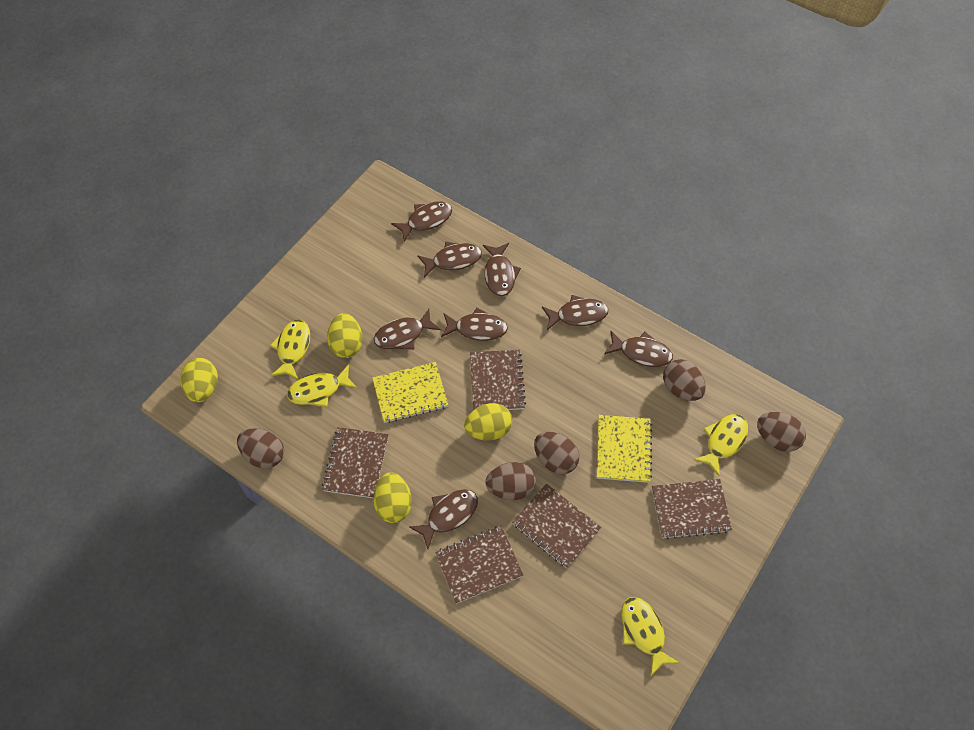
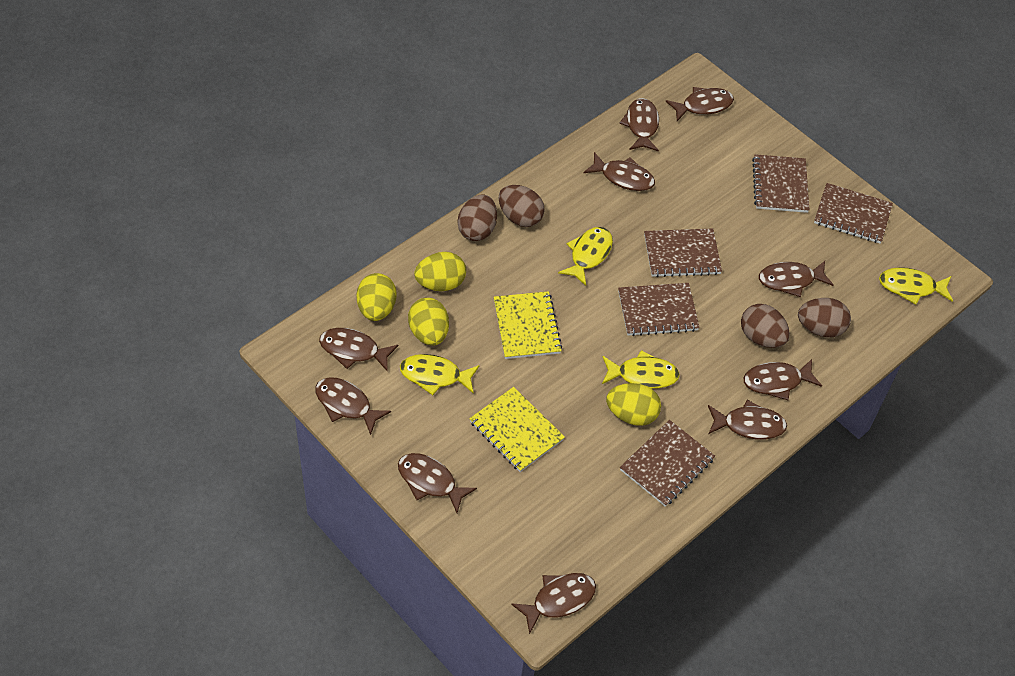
brown egg: [237,428,284,469] [486,462,536,500] [534,432,579,474] [663,359,706,401] [757,412,806,452] = 5 -> [458,194,497,241] [499,185,545,227] [741,304,790,348] [798,298,851,337] = 4
brown fish: [374,309,441,349] [391,201,452,242] [409,489,478,549] [417,242,482,277] [441,308,508,341] [483,243,521,296] [542,295,608,330] [604,331,673,367] = 8 -> [315,377,391,435] [319,328,399,372] [398,453,477,513] [511,573,596,634] [583,152,655,191] [619,98,659,151] [666,87,734,121] [708,400,787,439] [744,359,822,400] [759,261,834,297] = 10

